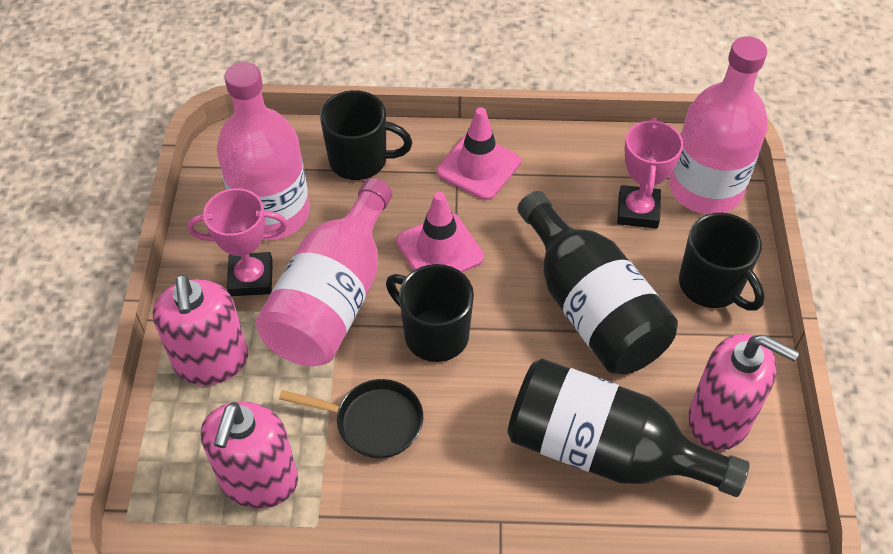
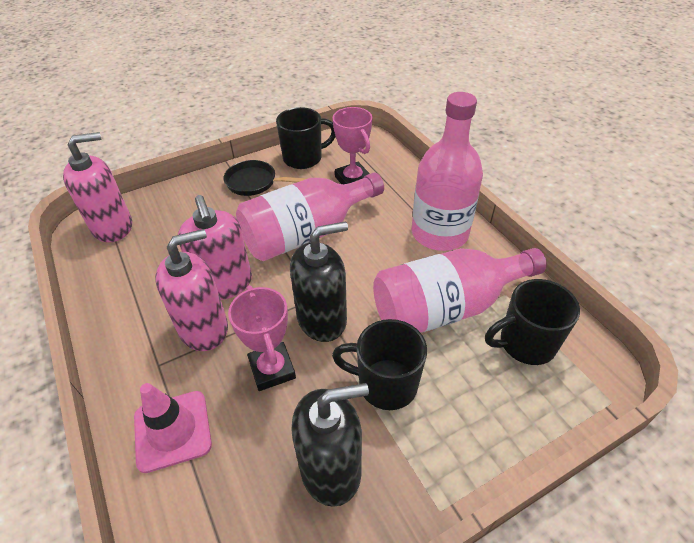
black bottle: [508,358,750,497] [517,191,678,374] = 2 -> none = 0
black soap dispenser: none = 0 -> [290,221,348,342] [291,383,369,507] = 2
pink traffic cone: [396,192,484,273] [437,107,521,200] = 2 -> [134,383,212,473] = 1

